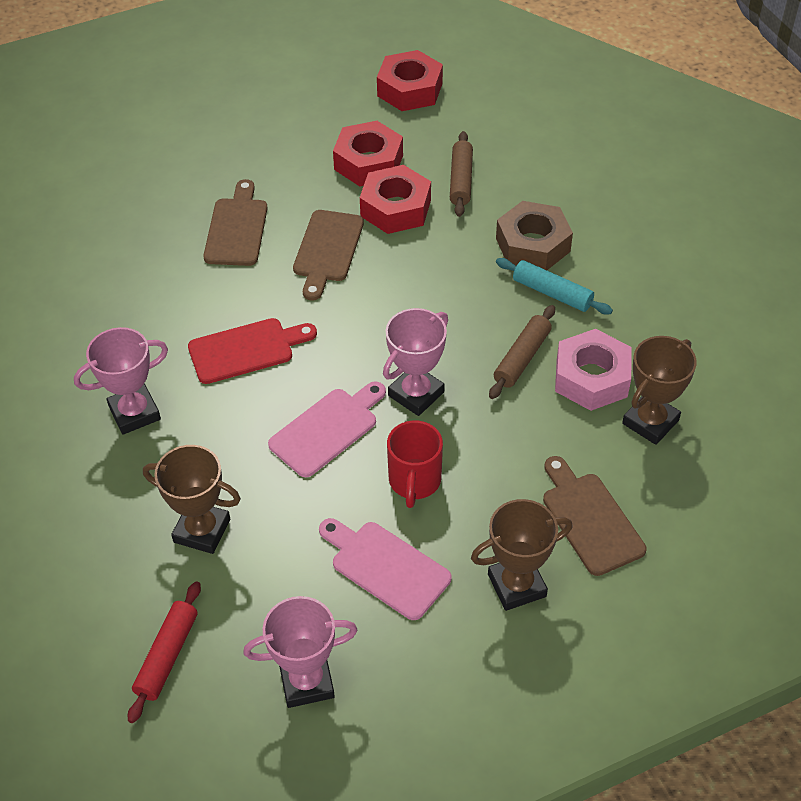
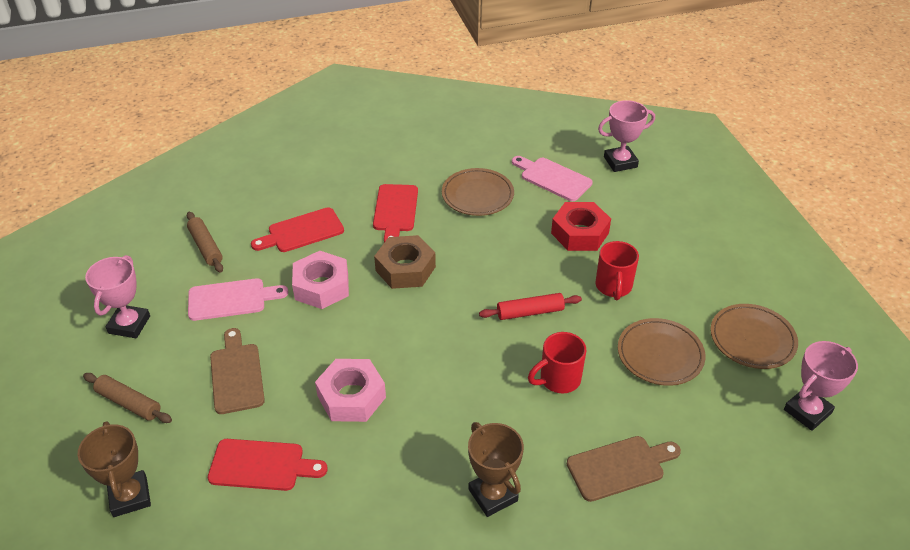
brown cutting board: [203,179,268,266] [293,210,364,300] [543,456,646,576] = 3 -> [210,328,265,414] [567,436,681,502] = 2
brown plate: none = 0 -> [442,168,514,216] [618,318,706,386] [710,304,798,369] = 3
brown trophy: [143,445,241,554] [471,499,573,611] [622,336,697,445] = 3 -> [78,421,151,517] [468,422,524,517] = 2
pink nut: [555,329,631,411] = 1 -> [292,251,349,309] [315,359,386,422] = 2
red cutting board: [188,318,317,384] = 1 -> [208,439,328,491] [251,207,344,252] [373,184,418,242] = 3
red mug: [387,421,443,508] = 1 -> [528,332,586,393] [595,241,639,300] = 2
red nut: [333,121,403,186] [360,165,431,234] [377,50,443,111] = 3 -> [551,202,611,251] = 1
turquoise rolling pin: [496,258,613,315] = 1 -> none = 0

